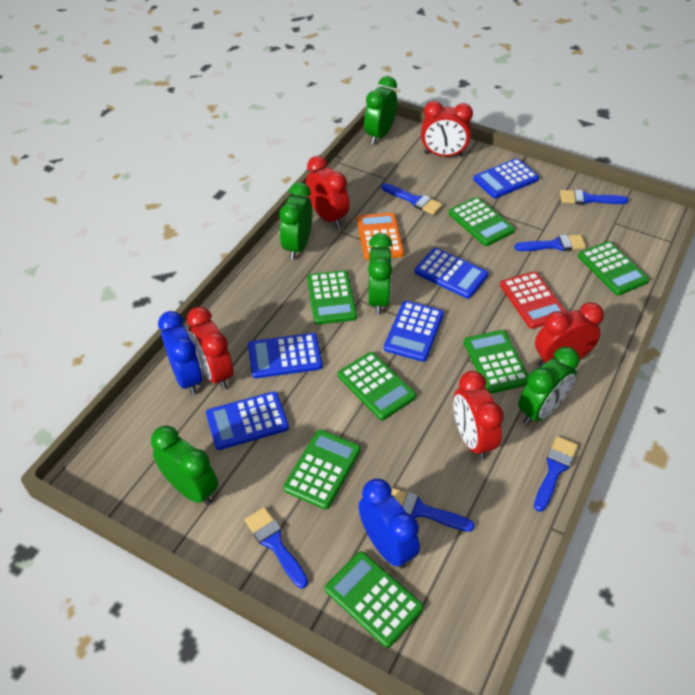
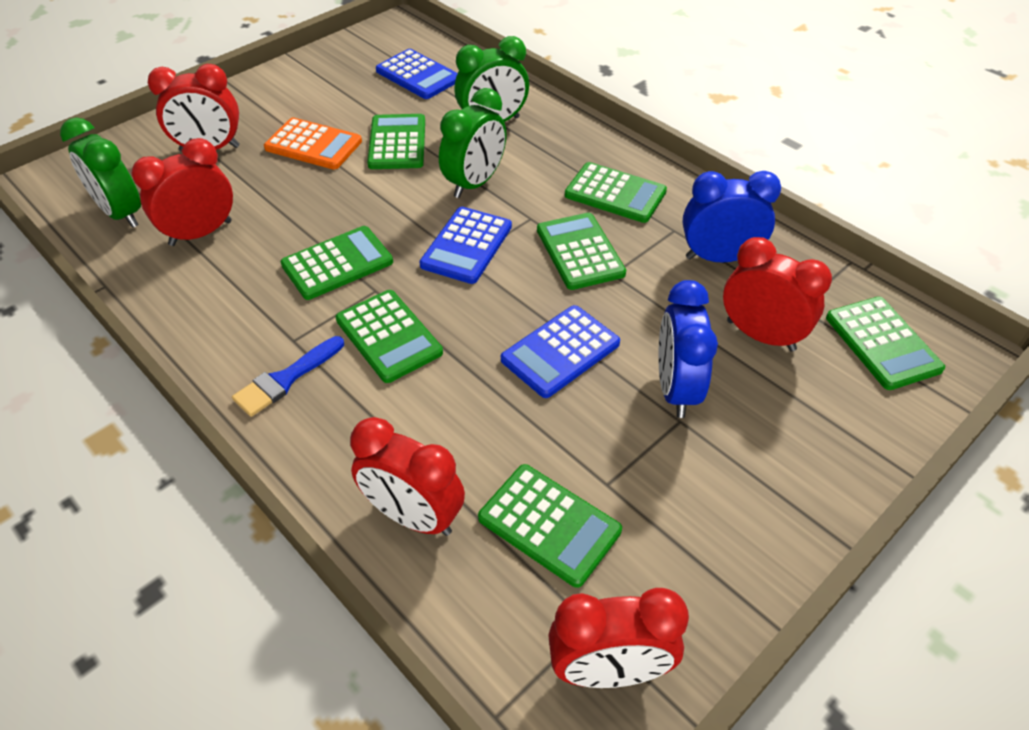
blue brush: [245,507,308,588] [381,183,443,215] [391,487,475,532] [514,235,586,251] [534,436,578,512] [560,190,628,205] = 6 -> [232,336,344,417] = 1
blue calculator: [206,391,289,450] [248,333,322,378] [384,301,444,362] [415,248,488,299] [473,158,539,198] = 5 -> [376,49,458,99] [419,207,512,284] [501,305,620,398] = 3
green clock: [151,426,218,505] [280,182,313,260] [364,76,397,145] [368,233,392,315] [518,347,580,425] = 5 -> [60,118,141,228] [439,88,506,198] [454,36,529,122] = 3
red calculator: [500,271,567,329] = 1 -> none = 0

